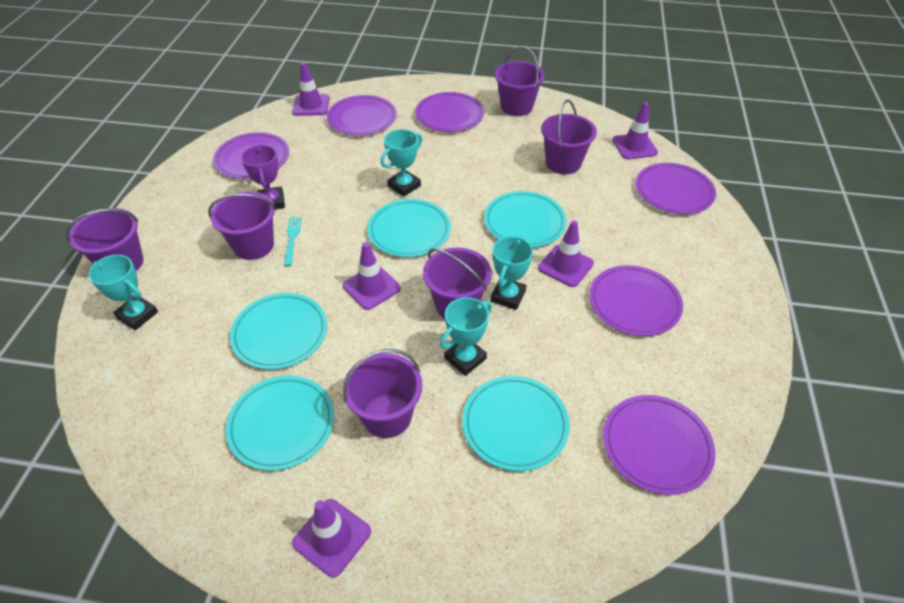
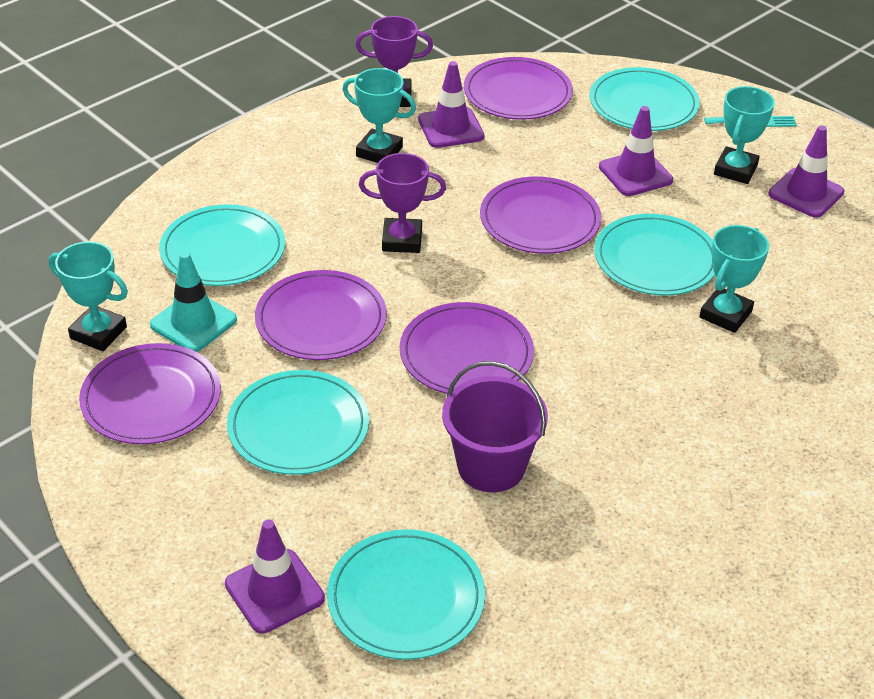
purple bucket: [66,208,143,271] [208,191,276,260] [343,349,422,438] [423,248,492,319] [495,46,545,116] [541,99,597,174] = 6 -> [442,361,548,492] = 1
purple plate: [213,132,289,179] [327,95,397,136] [415,92,484,132] [589,265,683,336] [603,395,715,495] [636,163,716,214] = 6 -> [79,343,221,444] [255,270,387,360] [400,302,534,394] [464,57,573,120] [480,177,601,254] = 5
purple traffic cone: [292,62,330,116] [292,499,371,578] [343,242,401,310] [538,220,594,287] [612,102,658,160] = 5 -> [225,519,325,633] [418,61,484,148] [599,106,673,196] [768,125,844,218] = 4
purple trophy: [241,145,285,209] = 1 -> [355,16,433,107] [359,153,446,253] = 2
turquoise traffic cone: none = 0 -> [150,252,237,352] = 1

